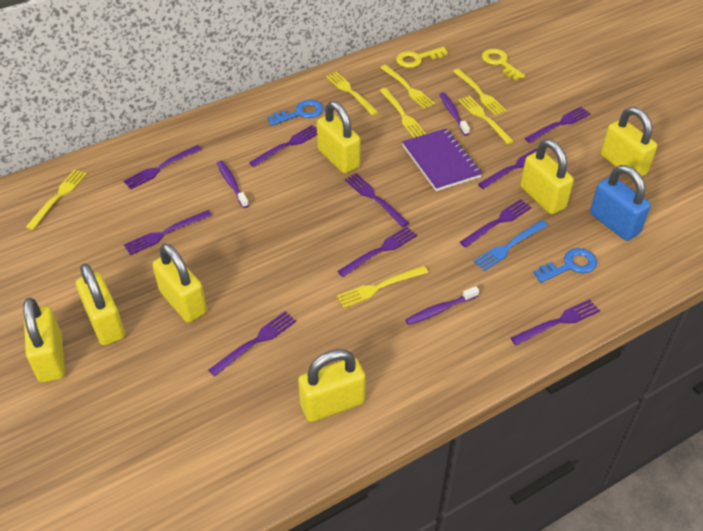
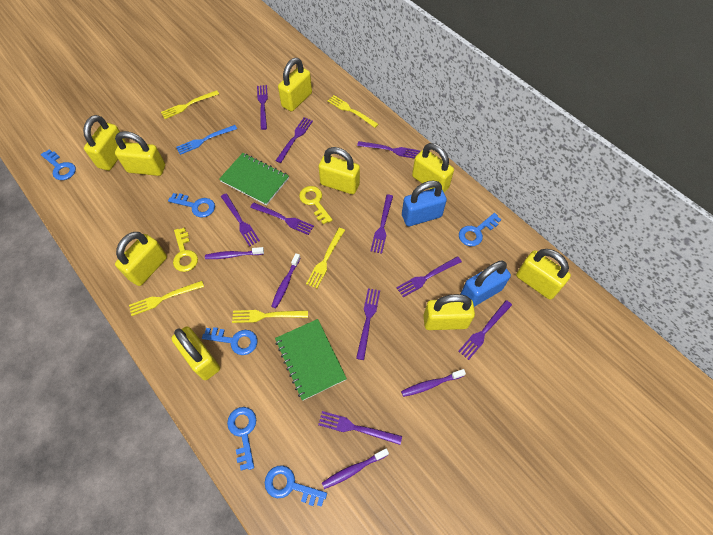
blue key: [267,100,323,126] [533,248,597,283] = 2 -> [41,149,76,180] [168,193,215,217] [202,327,258,355] [227,407,256,471] [265,465,327,507] [459,213,501,246] = 6
blue padlock: [590,165,651,241] = 1 -> [402,180,447,226] [461,260,511,307] = 2
green notebook: none = 0 -> [219,153,289,205] [275,319,347,401] = 2
purple notebook: [402,128,482,191] = 1 -> none = 0
purple toothbrush: [217,160,249,208] [405,286,479,325] [439,92,470,136] = 3 -> [205,247,264,259] [271,253,300,308] [322,448,389,489] [401,369,466,397] = 4
yellow fork: [26,169,87,230] [326,72,378,116] [336,266,428,308] [379,88,426,138] [380,65,435,109] [453,69,507,116] [458,96,514,144] = 7 -> [129,281,204,316] [161,90,219,119] [232,310,308,323] [306,228,345,289] [327,95,379,128] = 5
yellow padlock: [23,298,65,383] [76,263,125,346] [152,243,207,322] [298,349,366,422] [317,101,361,174] [521,139,574,214] [601,107,657,178] = 7 -> [83,115,126,171] [115,131,165,176] [115,232,167,286] [171,326,220,380] [278,58,312,112] [319,147,360,194] [412,143,454,192] [423,294,475,330] [516,249,571,300] = 9

